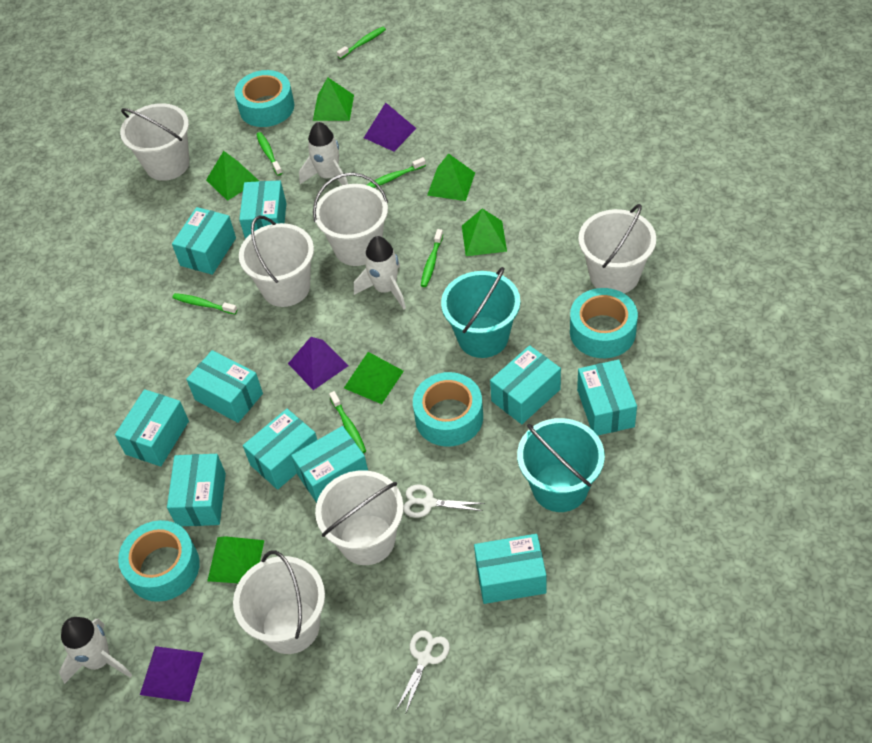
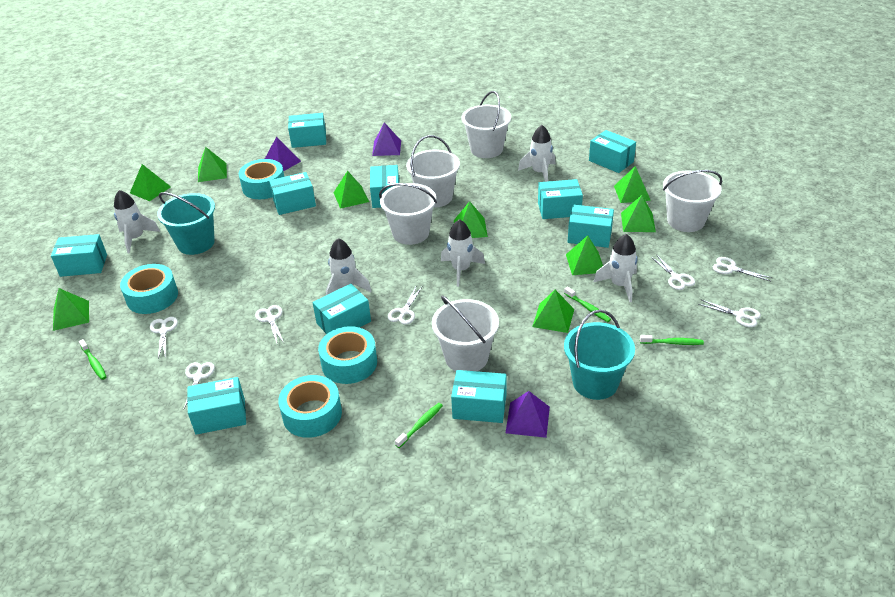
green pyramid: [206,151,259,201] [207,536,264,583] [313,77,354,121] [344,352,404,404] [427,154,475,201] [462,209,507,256] = 6 -> [53,288,89,331] [130,164,171,201] [198,147,227,182] [334,171,369,209] [454,201,488,238] [532,290,574,333] [566,235,603,275] [614,166,651,203] [621,195,656,232] = 9
green toothbrush: [172,293,237,314] [256,132,282,176] [329,391,366,453] [337,27,386,59] [367,157,426,188] [421,229,443,287] = 6 -> [79,339,106,380] [395,403,443,448] [564,287,611,322] [640,335,704,345] = 4
white bucket: [120,103,190,181] [233,550,325,654] [239,215,314,307] [313,172,388,266] [315,470,404,565] [578,204,656,293] = 6 -> [379,183,437,245] [406,135,460,208] [432,295,499,371] [461,91,511,158] [663,170,722,232] = 5
white rocket: [59,617,132,684] [299,122,348,185] [354,236,406,309] = 3 -> [114,190,160,253] [326,238,371,295] [441,219,485,287] [518,125,555,182] [593,234,638,302] = 5
white scissors: [396,630,450,715] [403,485,484,518] = 2 -> [150,317,178,359] [184,362,215,408] [255,305,284,343] [388,285,423,325] [651,254,695,290] [698,299,761,327] [713,257,772,281] = 7

